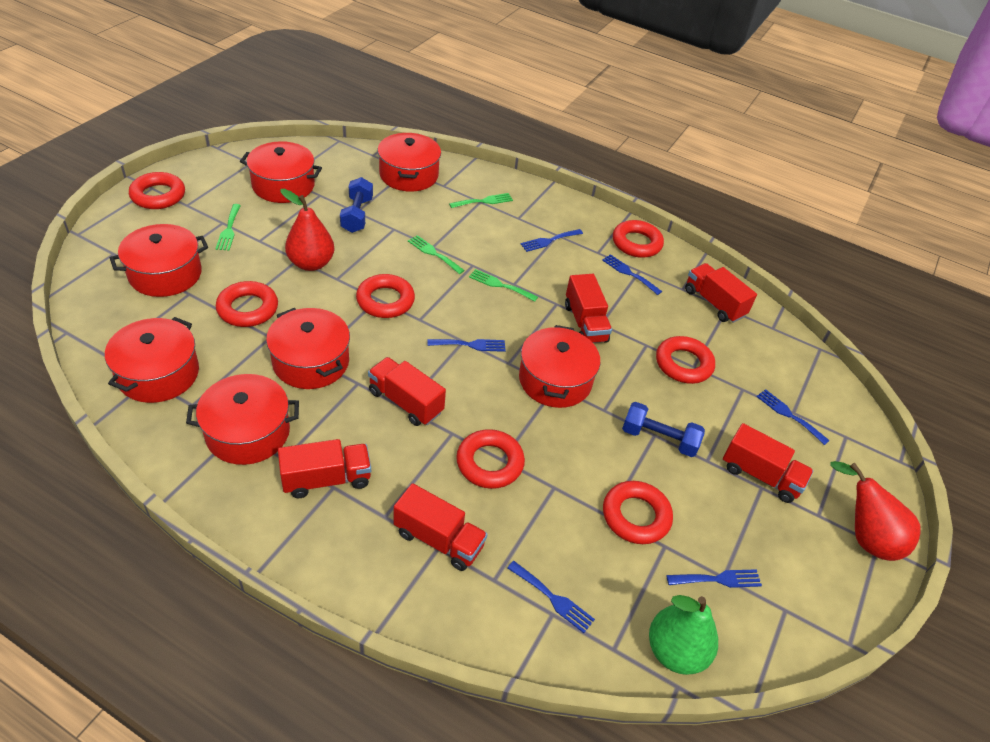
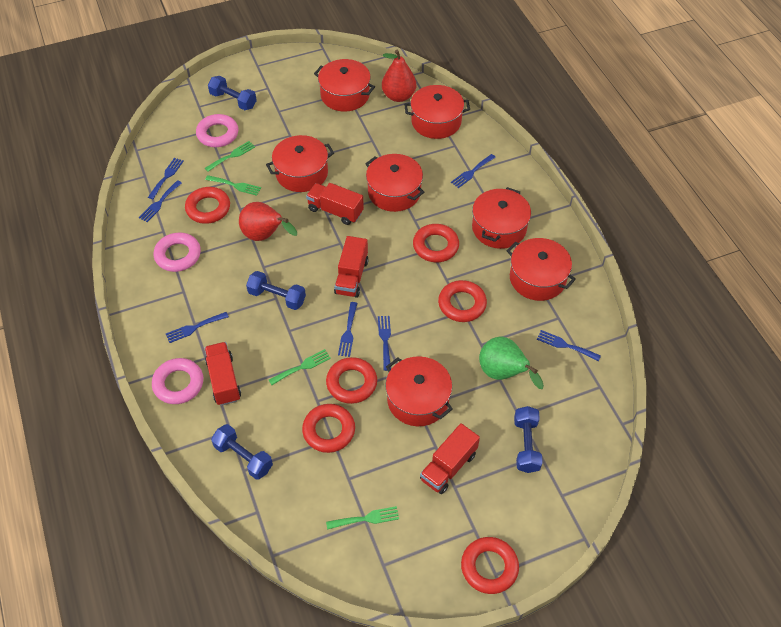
blue dumbbell: [340,177,373,233] [622,402,705,457] = 2 -> [208,76,257,110] [211,424,273,480] [246,271,306,310] [514,406,543,473] = 4
blue fork: [427,339,505,352] [507,561,595,633] [521,229,583,252] [602,254,662,295] [667,569,762,588] [757,389,830,445] = 6 -> [139,180,182,222] [148,158,184,199] [166,312,229,343] [338,302,357,357] [378,316,391,371] [451,154,496,188] [537,330,601,361] = 7
pink ring: none = 0 -> [152,358,203,404] [154,232,201,272] [196,114,238,147] = 3
red ring: [129,172,185,209] [216,281,278,327] [356,274,415,318] [456,429,525,489] [603,481,673,544] [613,220,664,258] [656,336,715,384] = 7 -> [185,187,230,224] [302,404,355,453] [326,357,377,404] [413,224,459,262] [438,280,487,322] [461,537,519,594] = 6
red truck: [278,439,371,498] [368,357,446,426] [394,483,488,571] [565,274,612,343] [685,263,757,323] [723,423,813,503] = 6 -> [205,342,241,406] [306,183,364,225] [334,236,369,298] [420,423,480,494] = 4

